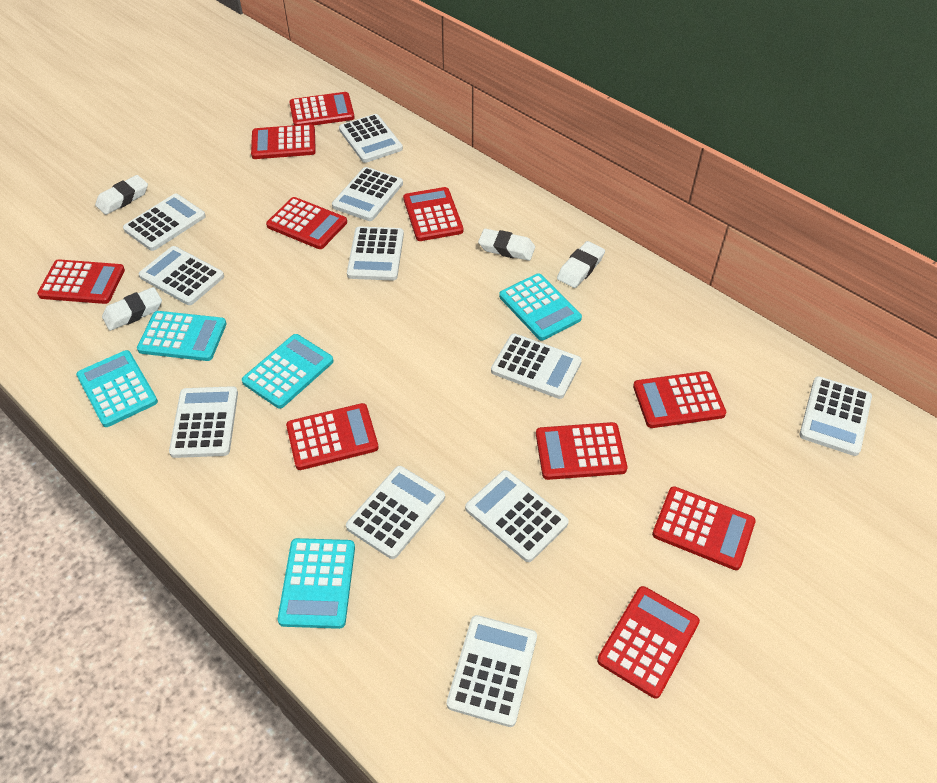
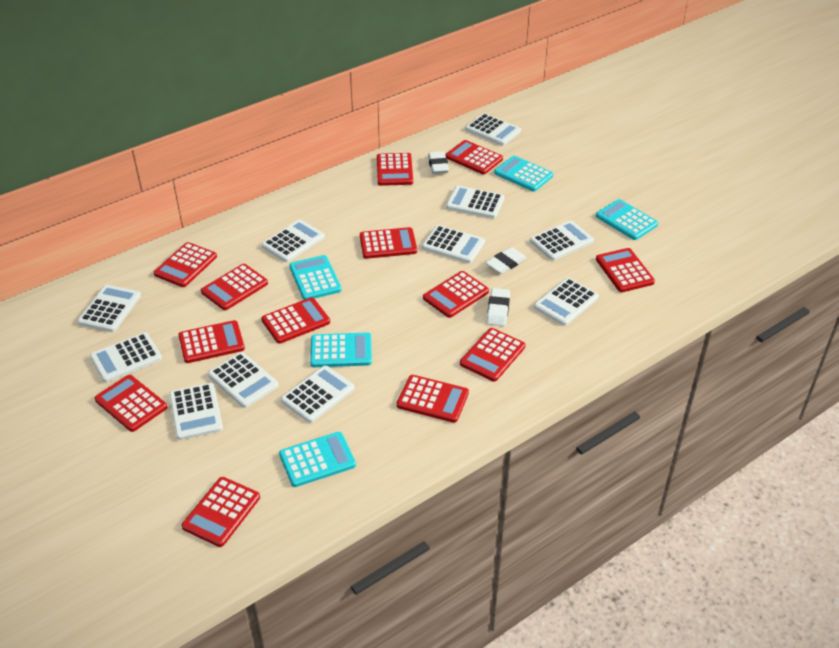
red calculator: [37,259,125,304] [251,124,316,159] [266,197,347,249] [286,403,379,470] [289,92,355,125] [403,187,463,241] [536,422,627,480] [597,586,700,699] [633,371,726,428] [652,486,756,570] = 10 -> [94,375,167,432] [154,242,217,287] [178,320,245,363] [181,477,260,547] [201,264,268,310] [261,297,330,344] [360,227,417,259] [377,153,413,186] [397,375,469,423] [423,271,489,318] [446,140,503,174] [460,328,525,382] [596,248,655,292] = 13
white eraser: [95,175,148,215] [102,287,162,331] [478,229,535,261] [557,241,605,288] = 4 -> [428,151,449,174] [486,247,527,274] [487,288,510,326] = 3

